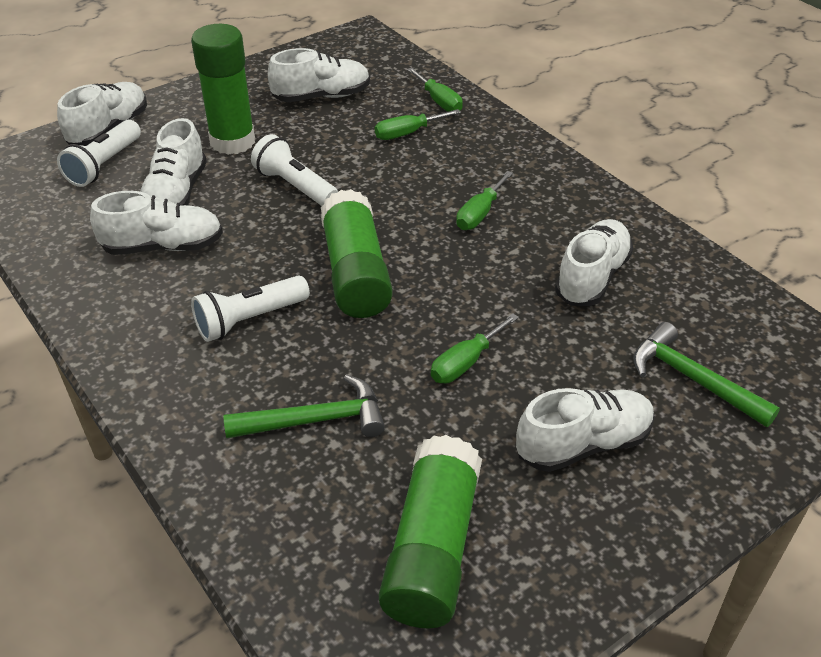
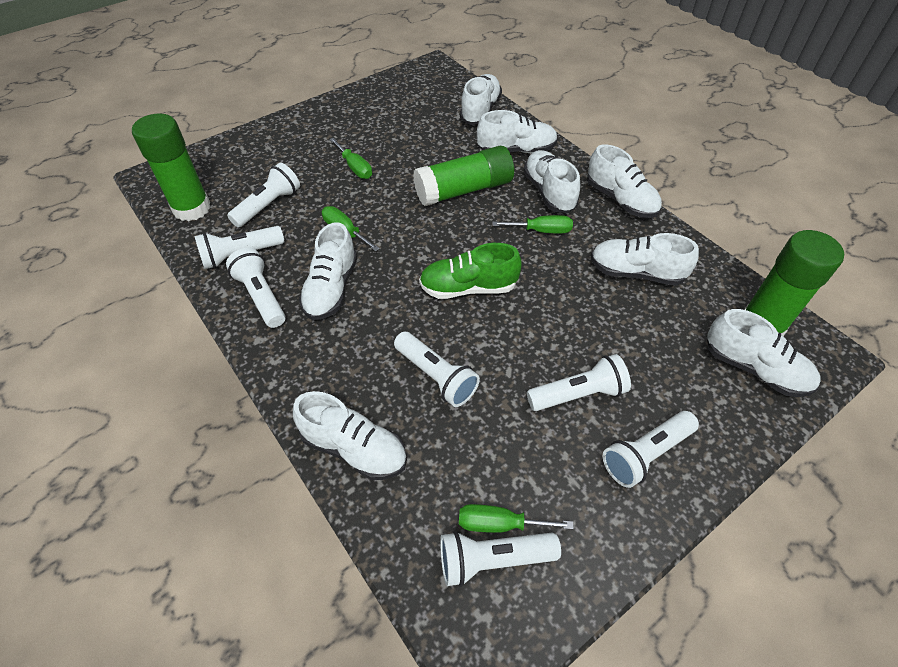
green hammer: [223,374,385,438] [633,322,780,427] = 2 -> none = 0
green shoe: none = 0 -> [419,243,522,299] = 1
white flashlight: [57,120,141,187] [191,276,310,342] [251,134,338,206] = 3 -> [194,226,284,269] [226,248,285,328] [227,163,300,227] [394,331,480,407] [440,531,561,587] [527,354,631,411] [603,411,699,488] = 7
white shoe: [57,82,147,146] [90,191,223,255] [141,118,207,206] [268,48,370,102] [516,388,655,472] [555,219,633,306] = 6 -> [293,391,407,480] [299,222,358,320] [460,74,502,125] [477,110,558,153] [523,150,580,213] [587,144,662,218] [591,233,699,286] [707,309,820,397] = 8

